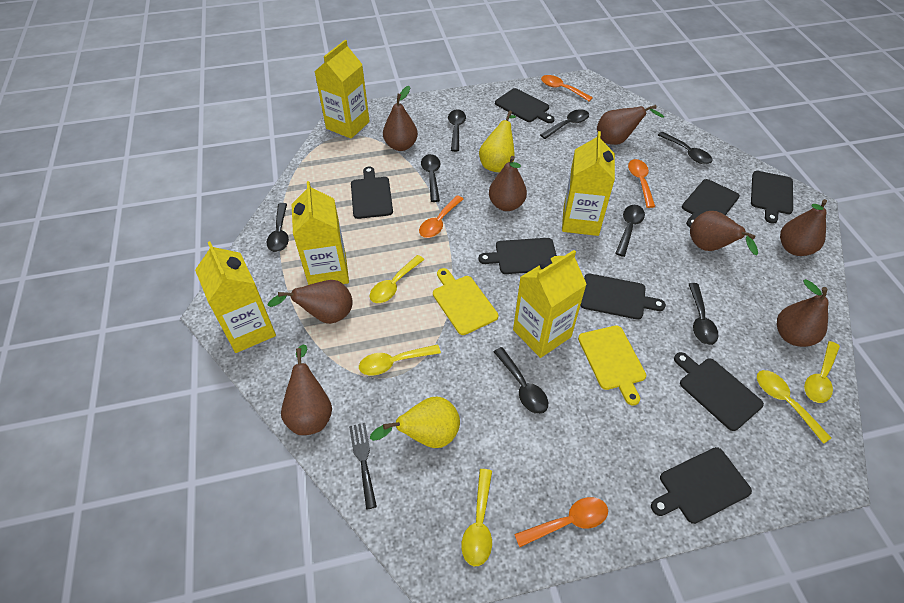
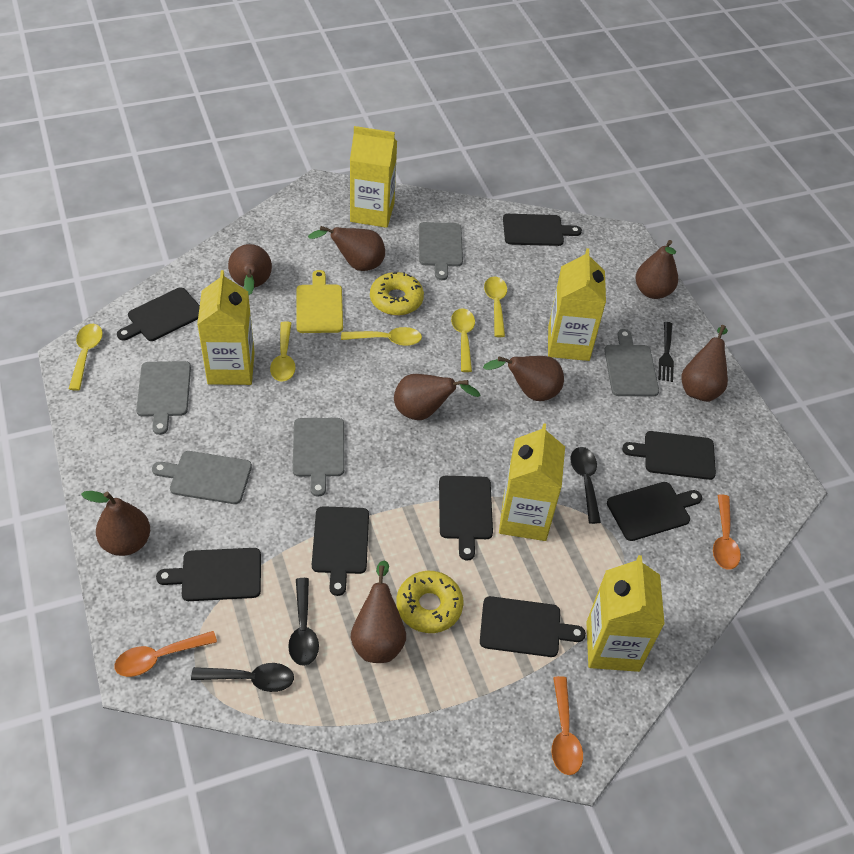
black spoon: [267,203,289,252] [421,154,440,202] [448,109,466,152] [493,347,548,414] [540,109,589,139] [615,205,645,257] [658,132,712,164] [689,283,718,345] = 8 -> [191,663,294,692] [288,578,319,666] [570,447,601,524] = 3
grey cutting board: none = 0 -> [136,361,191,435] [152,451,252,504] [292,418,344,497] [419,222,463,280] [604,329,659,397] = 5
orange spoon: [419,196,463,238] [514,497,608,547] [541,75,593,102] [628,159,655,208] = 4 -> [114,631,217,677] [552,676,583,775] [713,494,741,570] = 3
yellow cutting board: [433,268,498,335] [578,325,646,406] = 2 -> [296,270,343,333] = 1
yellow donut: none = 0 -> [370,272,424,316] [396,571,464,633] = 2
yellow pear: [370,397,460,448] [479,111,516,172] = 2 -> none = 0

